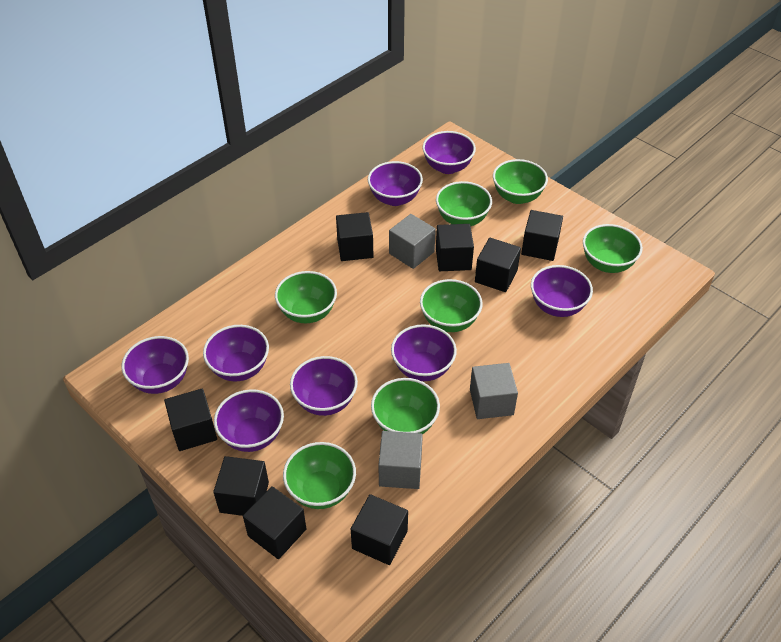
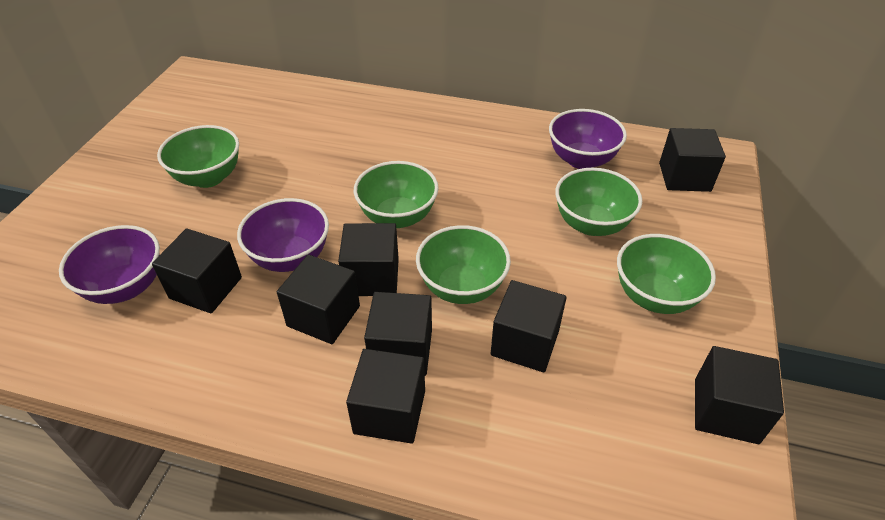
green bowl: [275,271,337,323] [283,442,356,509] [371,378,440,434] [420,279,483,332] [436,181,492,226] [493,159,548,204] [583,224,643,273] = 7 -> [157,125,239,188] [354,161,439,228] [416,225,511,304] [555,168,642,236] [617,234,716,314] = 5
grey cube: [378,431,423,489] [389,214,436,269] [470,363,518,419] = 3 -> none = 0
purple bowl: [122,336,189,394] [203,325,269,382] [214,389,284,452] [290,356,358,416] [368,161,423,206] [391,324,457,381] [422,131,476,174] [531,265,593,317] = 8 -> [59,225,160,304] [237,198,329,272] [549,109,627,169] = 3

